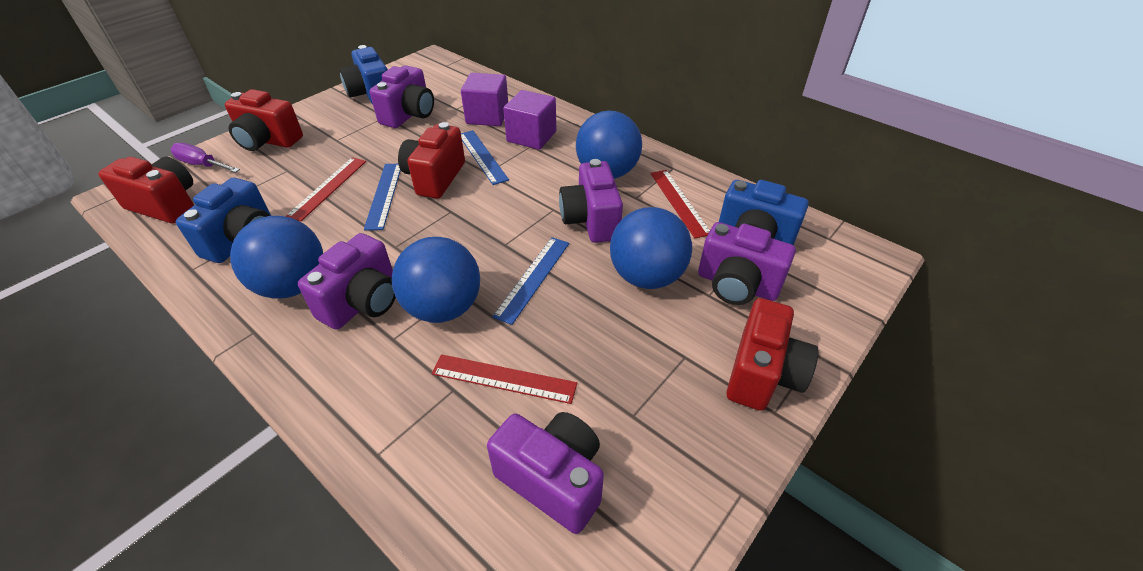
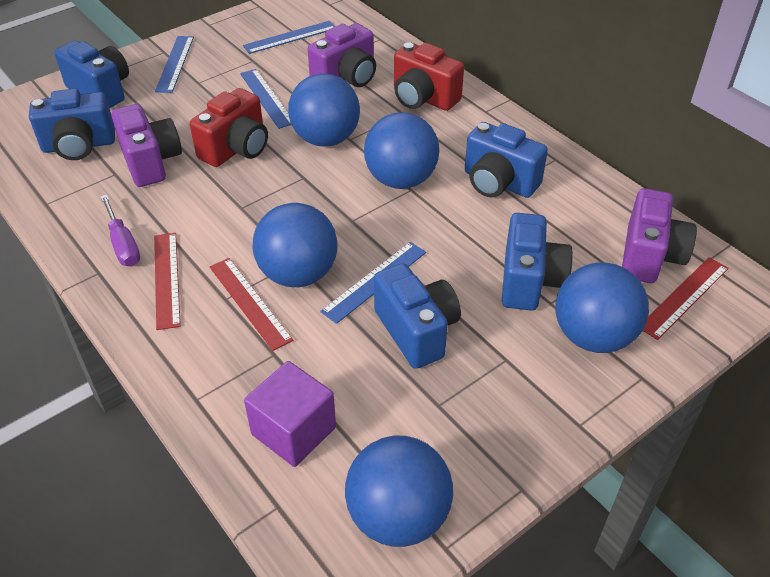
blue ball: [230,216,323,299] [392,237,480,323] [576,111,642,179] [610,207,692,289] = 4 -> [253,203,338,287] [288,73,360,147] [345,436,453,547] [364,112,439,189] [556,262,649,353] = 5
blue camera: [176,178,271,263] [339,45,388,105] [719,180,809,245] = 3 -> [29,89,115,160] [55,41,129,108] [374,263,461,369] [465,122,548,198] [502,213,573,311] = 5
blue ruler: [364,164,401,230] [461,130,509,185] [493,237,569,325] = 3 -> [155,36,194,93] [240,69,291,129] [243,21,335,54] [320,242,426,324] = 4
purple camera: [298,233,396,330] [370,66,434,128] [487,412,604,534] [559,159,623,243] [698,222,796,305] = 5 -> [111,104,182,187] [308,23,376,87] [622,188,697,283] = 3
purple cube: [461,73,508,126] [503,90,556,150] = 2 -> [244,361,336,467] = 1
red camera: [98,157,194,224] [225,89,303,151] [398,122,465,199] [726,298,819,411] = 4 -> [190,88,268,167] [394,42,464,111] = 2

